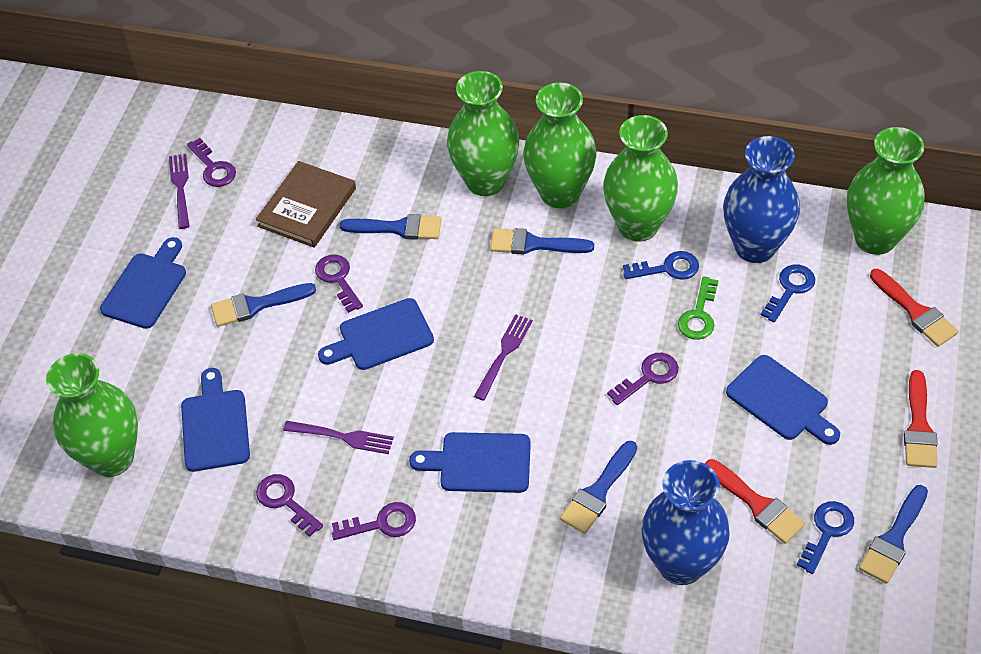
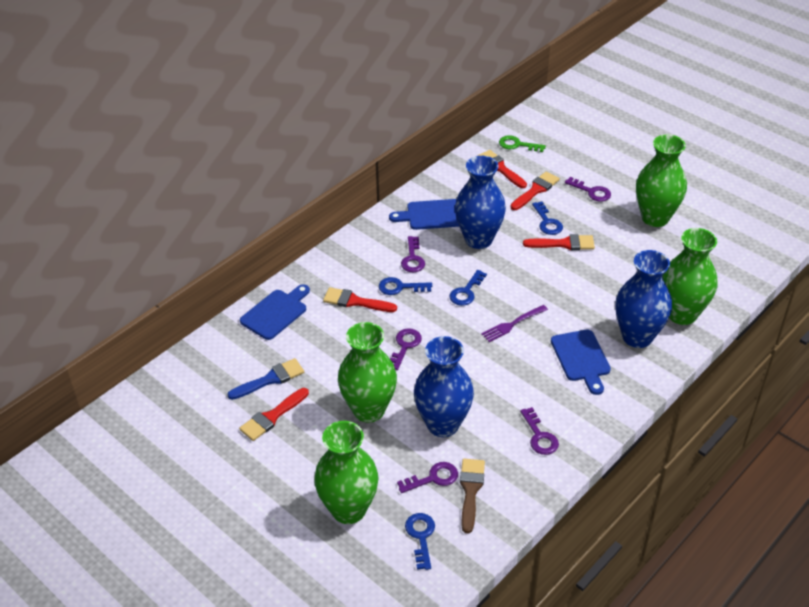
blue brush: [211,283,316,327] [339,214,441,240] [490,228,594,254] [560,441,637,534] [859,485,928,584] = 5 -> [227,358,304,400] = 1
blue cutting board: [100,237,186,329] [181,368,250,472] [318,298,434,370] [409,432,531,493] [726,355,840,445] = 5 -> [240,284,310,340] [389,199,459,230] [551,330,611,395] = 3
blue key: [623,251,699,280] [761,265,815,323] [797,501,854,574] = 3 -> [379,277,432,295] [405,513,435,570] [450,270,487,306] [532,201,563,235] = 4
blue vase: [641,460,730,585] [723,136,800,263] = 2 -> [414,336,474,437] [455,156,506,249] [615,250,672,348] = 3
brown book: [256,161,356,248] = 1 -> none = 0
brown brush: none = 0 -> [460,459,485,533] = 1
green vase: [46,353,138,477] [447,71,519,196] [523,83,597,208] [603,115,678,242] [847,127,925,255] = 5 -> [314,421,379,524] [338,322,397,423] [636,134,687,227] [662,228,718,325] = 4
purple fork: [169,154,190,229] [283,421,394,454] [474,314,533,401] = 3 -> [481,305,548,342] = 1
red brush: [705,459,805,544] [870,269,959,347] [904,370,938,468] = 3 -> [239,388,309,441] [323,287,397,312] [477,150,527,188] [511,171,560,210] [523,234,595,250] = 5

